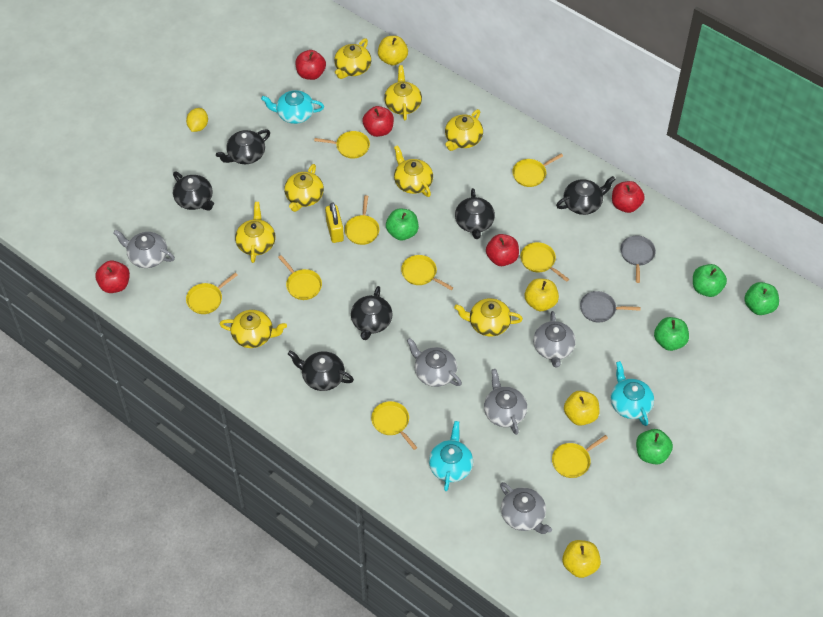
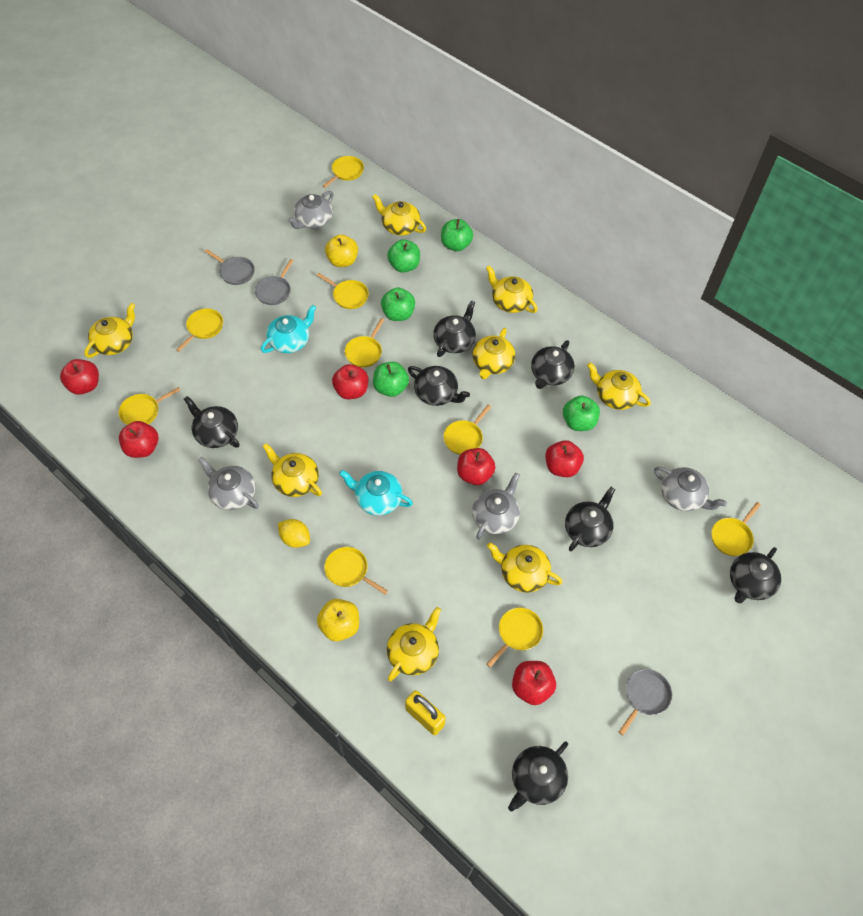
black teapot: [173,172,214,210] [216,129,270,164] [288,351,354,391] [351,286,393,340] [455,188,495,239] [556,176,616,215] = 6 -> [184,396,240,448] [408,366,470,406] [433,300,476,357] [508,742,568,812] [531,340,575,389] [565,487,615,552] [730,547,781,603] = 7
grey pan: [580,291,640,322] [620,236,656,283] = 2 -> [204,249,255,285] [255,259,294,305] [619,669,672,735] = 3
grey teapot: [113,230,175,268] [407,338,462,387] [484,369,527,435] [500,482,552,534] [533,311,576,367] = 5 -> [198,456,259,510] [287,191,334,229] [472,473,520,540] [654,467,727,511] = 4
red apple: [95,260,130,293] [295,50,326,80] [362,106,394,137] [486,234,519,266] [612,181,645,213] = 5 -> [60,359,99,395] [119,421,158,458] [332,364,368,400] [457,448,496,485] [512,661,556,705] [545,440,584,477] = 6
turquoise teapot: [261,90,324,124] [429,421,473,491] [611,361,654,426] = 3 -> [261,305,317,353] [339,470,413,516] = 2
yellow apple: [378,36,408,66] [525,278,559,311] [562,540,601,578] [564,391,600,426] = 4 -> [317,599,359,641] [325,234,358,267] = 2

